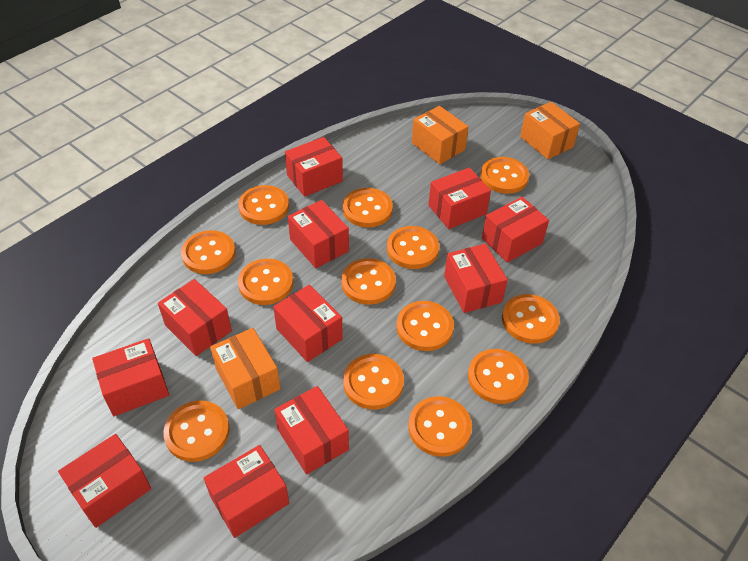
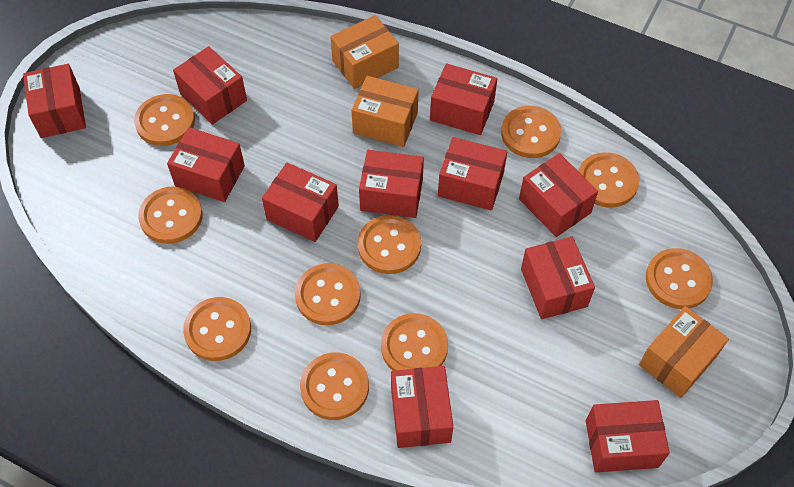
orange button: [163,401,229,462] [181,230,236,274] [238,185,289,225] [238,259,293,305] [341,258,396,305] [343,188,393,227] [343,354,404,410] [387,226,439,269] [396,301,454,351] [408,396,472,457] [468,349,529,404] [481,157,529,194] [502,294,560,344] = 13 -> [134,94,195,146] [138,186,203,244] [183,297,251,361] [295,263,361,325] [300,353,369,420] [358,215,421,274] [381,313,448,371] [501,106,561,158] [578,152,639,208] [646,248,713,309] = 10

